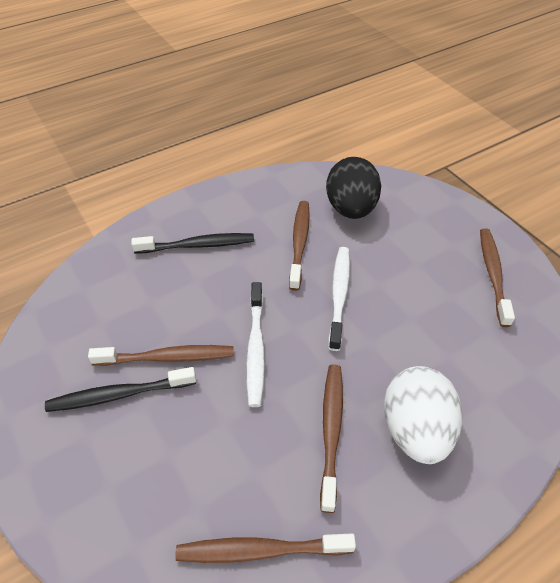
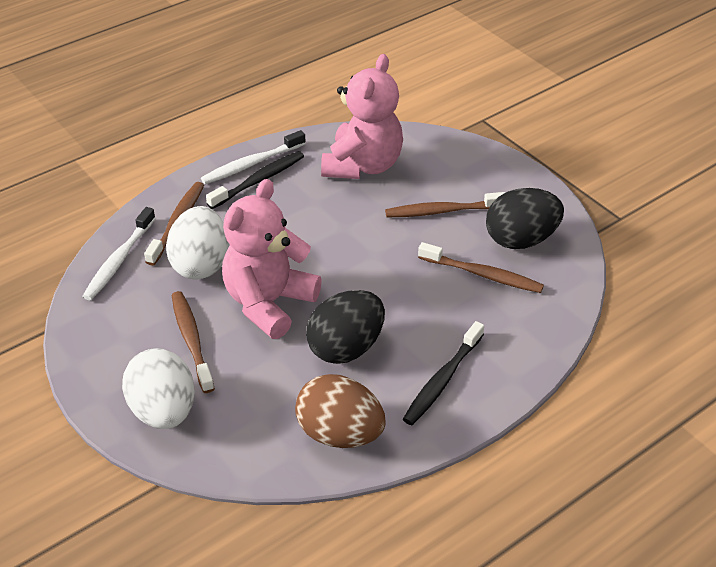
black egg: [326,157,381,219] = 1 -> [306,290,385,364] [486,188,564,249] = 2
brown egg: none = 0 -> [295,374,386,448] = 1
brown toothbrush: [88,345,234,366] [175,534,356,563] [289,201,310,291] [320,364,343,513] [480,228,515,327] = 5 -> [144,182,204,266] [172,291,215,393] [385,192,506,217] [418,242,544,293] = 4
pink teddy bear: none = 0 -> [222,179,322,339] [321,54,403,179] = 2
white egg: [384,366,462,464] = 1 -> [122,348,195,429] [166,206,229,280] = 2

